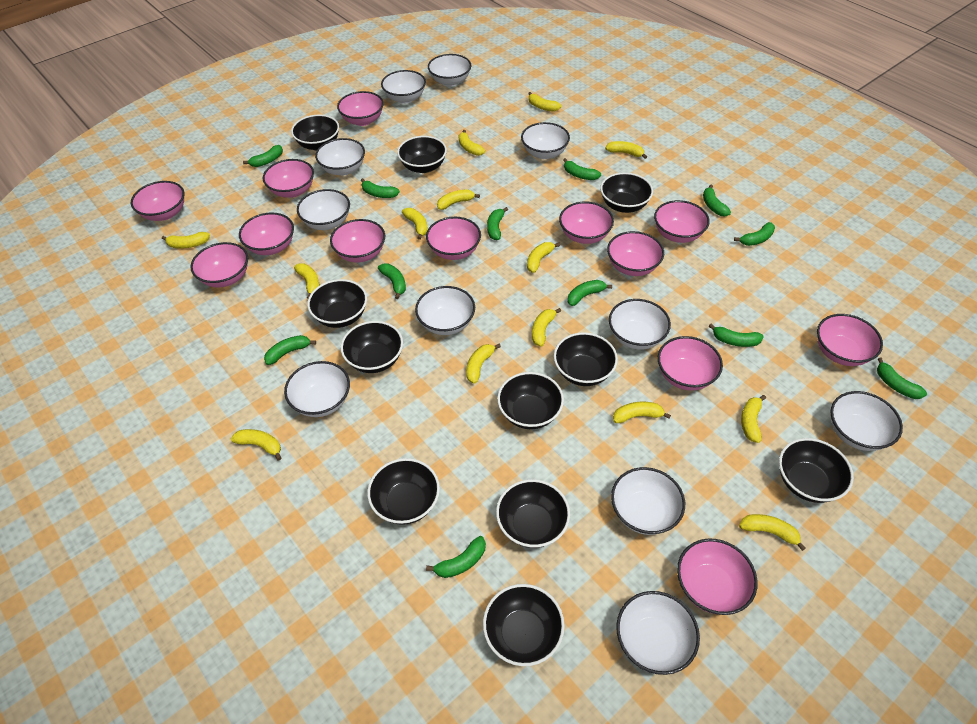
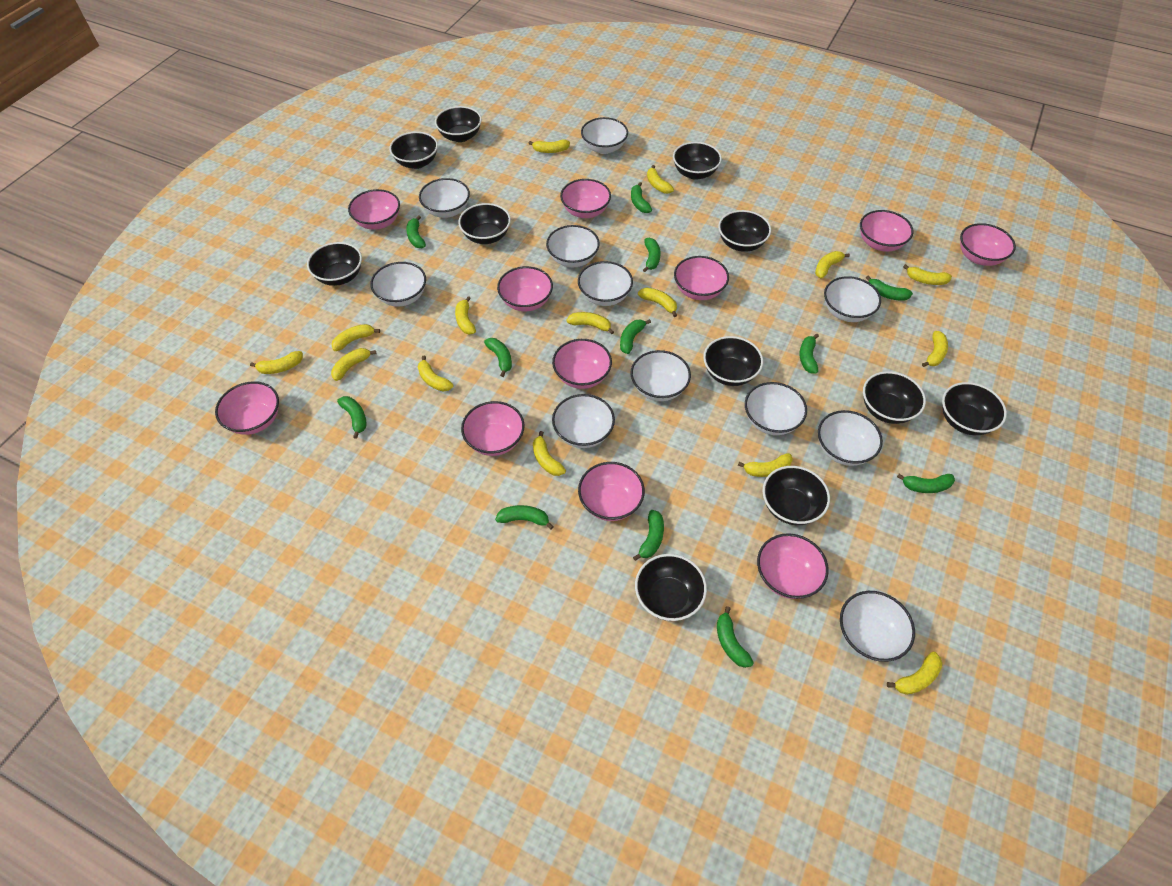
pink bowl: [131,181,185,221] [190,242,248,288] [239,212,294,255] [263,159,314,198] [330,219,385,263] [337,91,384,126] [426,217,481,260] [559,202,614,244] [607,231,664,276] [654,200,710,243] [658,336,723,391] [677,539,758,615] [817,314,883,366] = 13 -> [215,381,279,435] [348,189,400,230] [461,401,525,456] [497,266,553,311] [552,339,612,389] [560,179,611,218] [578,462,645,521] [674,256,729,300] [757,533,829,599] [860,210,914,251] [960,223,1016,266] = 11
yellow banana: [162,232,210,248] [231,429,281,461] [294,263,320,299] [402,208,428,240] [437,189,480,210] [458,130,485,156] [466,344,501,384] [527,242,560,273] [528,92,561,112] [532,308,561,347] [605,141,647,159] [613,402,671,423] [739,514,806,551] [741,395,766,443] = 14 -> [250,351,303,374] [331,324,380,351] [331,348,376,381] [418,356,454,392] [455,296,476,334] [529,139,570,153] [533,431,566,476] [566,312,614,334] [638,288,677,317] [647,165,674,194] [738,453,793,477] [815,251,850,278] [887,652,942,695] [903,264,952,285] [922,331,948,367] = 15

